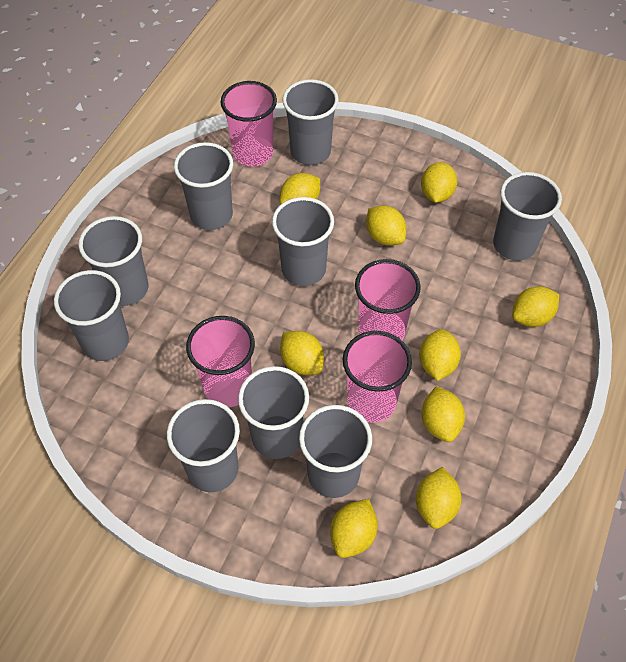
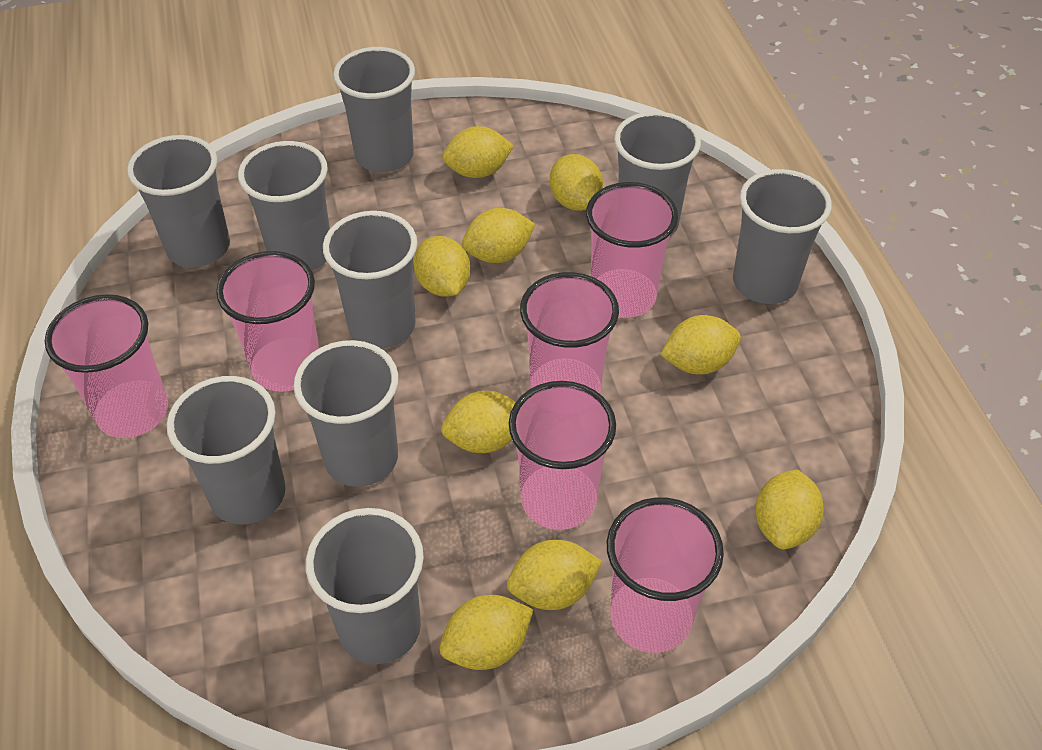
pink cup: [186,316,255,407] [221,81,277,166] [343,331,412,423] [355,259,421,340] = 4 -> [45,294,168,438] [216,251,319,392] [509,381,616,530] [520,272,619,394] [586,182,678,318] [607,497,724,653] = 6

